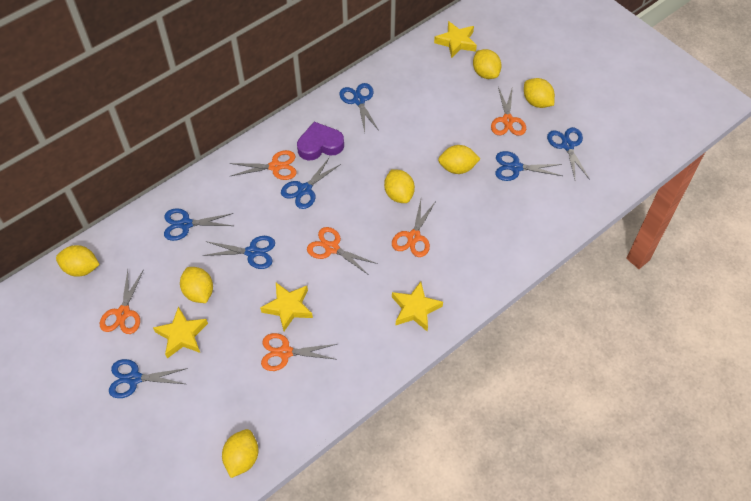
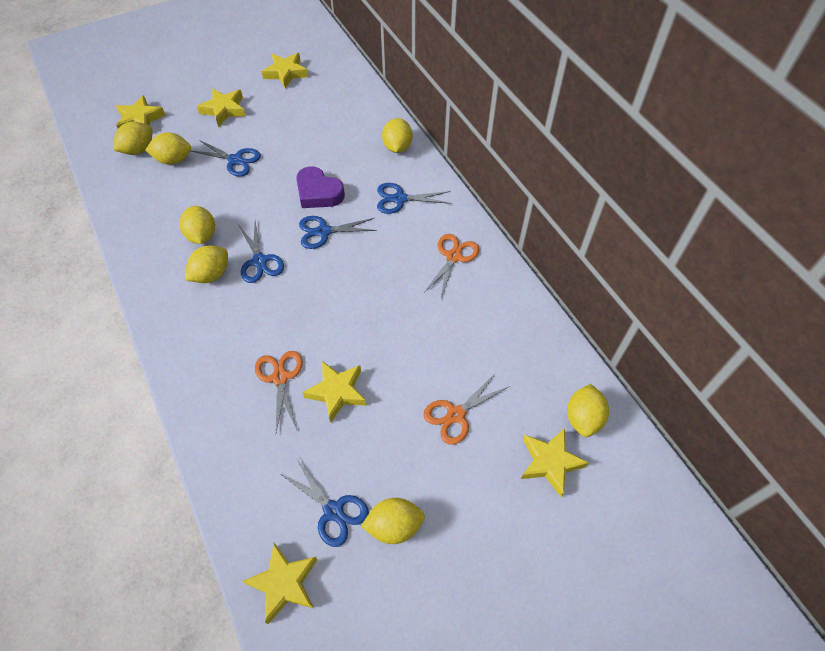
blue scissors: [109,359,188,398] [164,208,234,241] [203,236,275,269] [281,157,341,209] [339,83,379,132] [495,151,562,181] [547,127,590,180] = 7 -> [191,140,261,177] [238,221,284,283] [281,458,369,547] [299,216,377,249] [377,183,451,214] = 5
orange scissors: [100,269,144,334] [229,150,297,180] [261,333,337,371] [307,227,378,275] [392,200,436,257] [491,87,526,136] = 6 -> [255,351,303,432] [423,374,510,445] [424,234,479,298] = 3
yellow star: [153,307,208,358] [260,283,313,331] [392,281,443,331] [434,21,477,58] = 4 -> [116,95,166,128] [197,88,246,127] [243,543,317,624] [261,53,308,89] [302,361,367,422] [521,428,589,497] = 6

